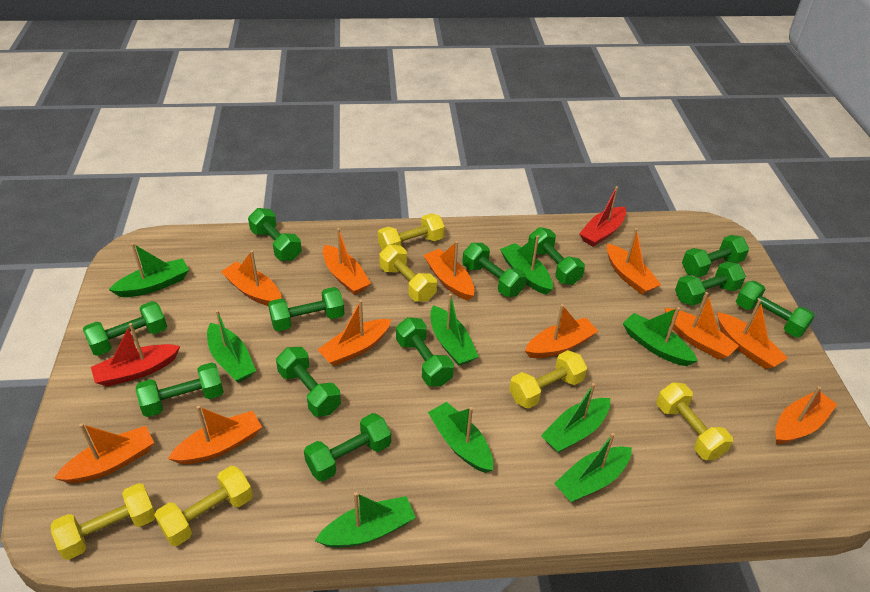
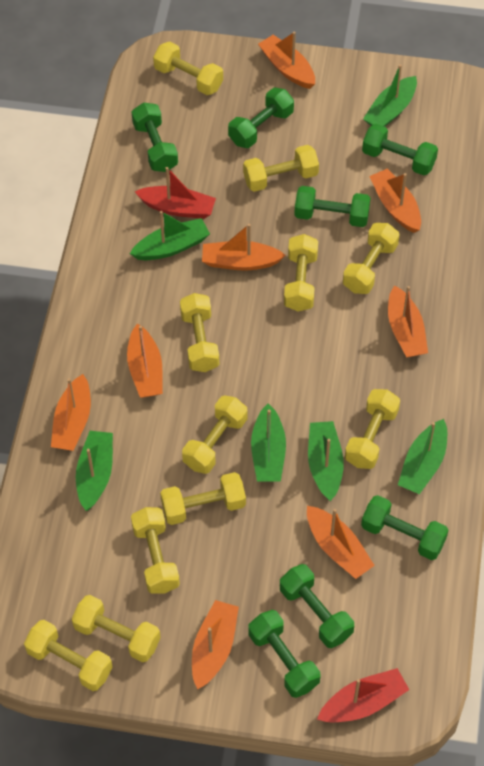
green boat: [109,243,189,297] [207,310,256,383] [315,492,416,548] [428,402,493,473] [430,294,479,366] [500,235,553,295] [541,383,610,453] [554,433,632,502] [623,307,698,366] = 9 -> [76,431,113,511] [130,211,210,260] [251,403,286,482] [308,421,344,501] [363,64,417,127] [398,419,447,494] = 6
green dumbbell: [83,301,167,356] [136,362,224,417] [248,208,302,261] [268,287,345,331] [276,347,341,417] [304,413,391,481] [396,317,454,386] [462,243,526,297] [528,227,585,285] [675,261,746,306] [682,235,749,277] [736,281,815,337] = 12 -> [132,102,178,172] [228,88,294,148] [249,610,320,698] [280,564,354,648] [294,186,371,227] [361,495,449,560] [362,124,438,175] = 7
orange boat: [54,423,154,483] [168,406,262,464] [221,250,281,306] [317,300,391,366] [323,228,371,295] [424,241,475,301] [525,304,598,358] [607,228,661,295] [664,292,738,360] [717,299,788,369] [775,386,838,444] = 11 -> [51,374,91,451] [127,323,163,398] [192,600,239,690] [202,224,286,271] [258,31,315,89] [307,506,375,579] [369,168,421,233] [388,285,428,357] = 8
yellow dumbbell: [51,483,155,560] [154,466,253,546] [378,213,445,251] [379,245,437,302] [509,350,587,409] [657,382,733,460] = 6 -> [24,620,113,691] [72,595,161,662] [131,507,180,594] [153,42,223,95] [160,472,246,525] [180,293,219,372] [182,396,247,474] [243,145,319,192] [284,234,318,312] [343,223,400,294] [345,389,400,469] = 11

